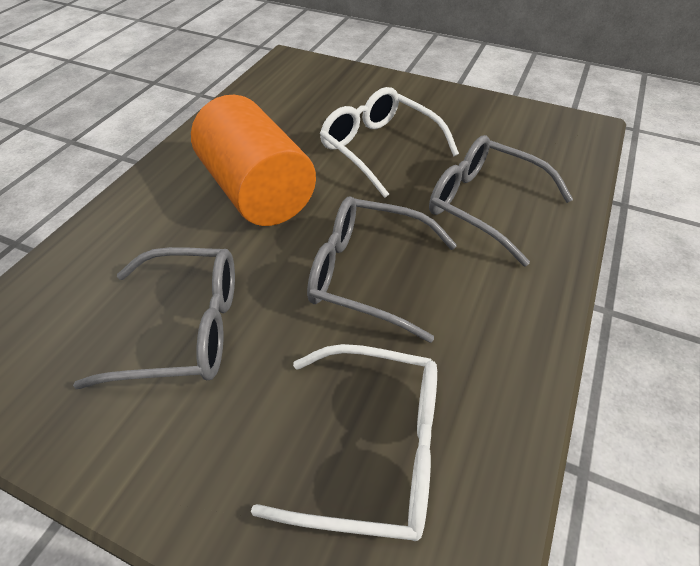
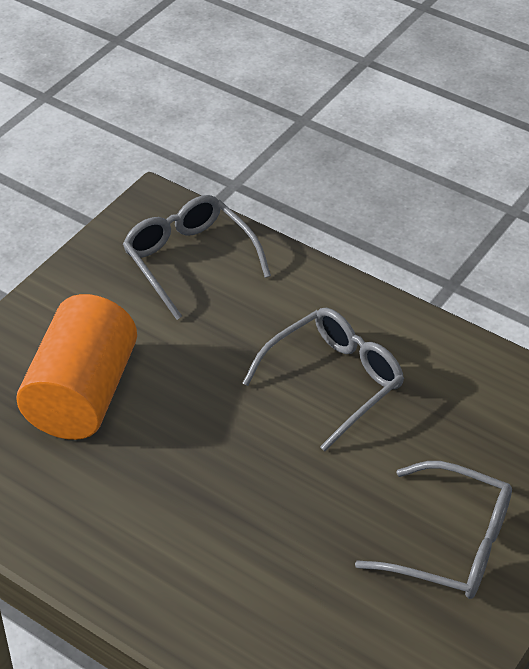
white glasses: [251,344,437,541] [320,87,459,198] = 2 -> none = 0

